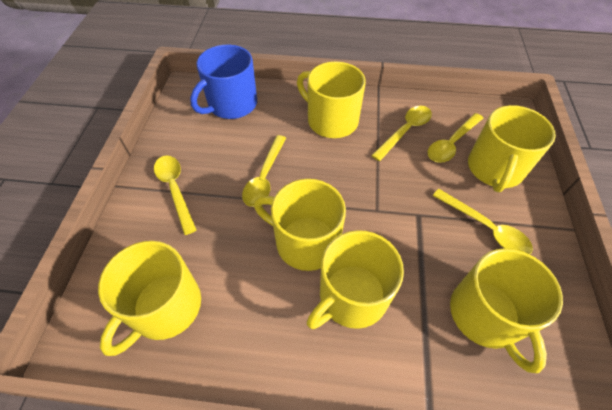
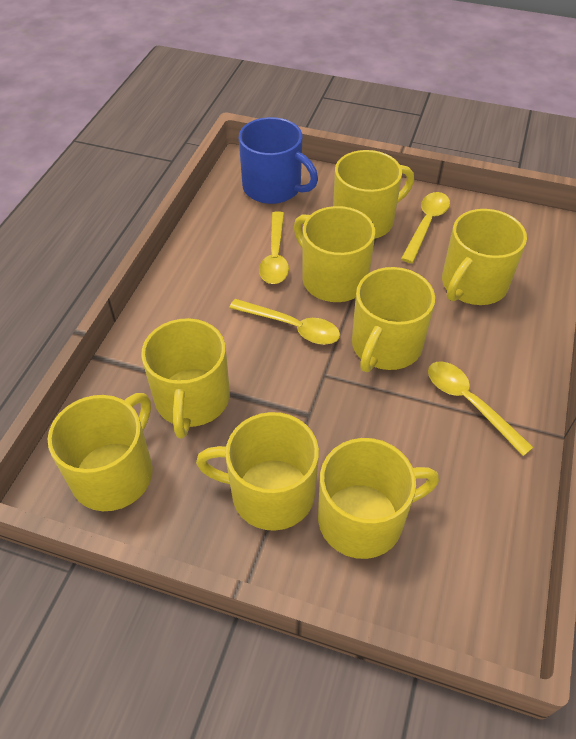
yellow mug: [98,241,201,356] [254,179,346,271] [297,61,366,138] [307,230,404,329] [450,248,563,373] [468,105,556,192] = 6 -> [48,393,153,511] [141,318,230,438] [196,412,319,531] [294,206,375,302] [318,438,439,559] [333,150,414,239] [352,267,435,372] [442,209,527,305] = 8
yellow spoon: [154,156,197,235] [242,135,286,207] [371,106,432,161] [428,113,483,163] [433,189,533,254] = 5 -> [229,299,340,345] [259,211,289,284] [401,192,450,263] [428,361,534,456] = 4

